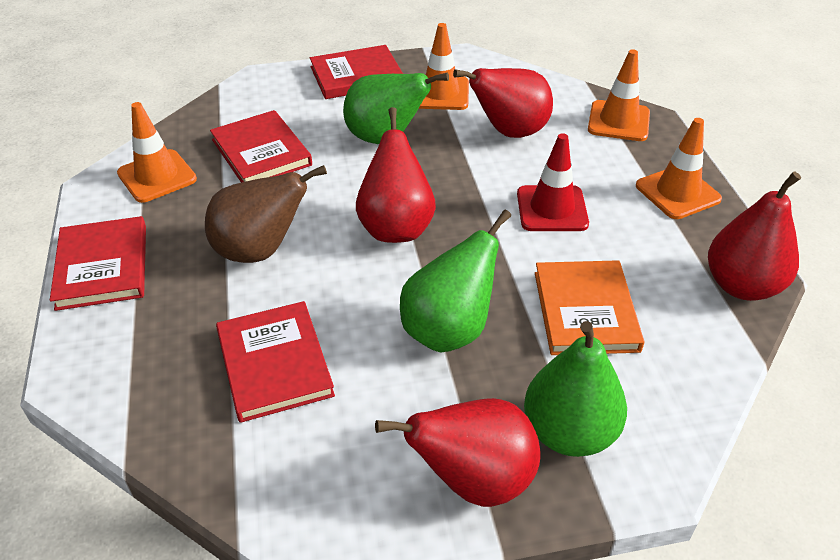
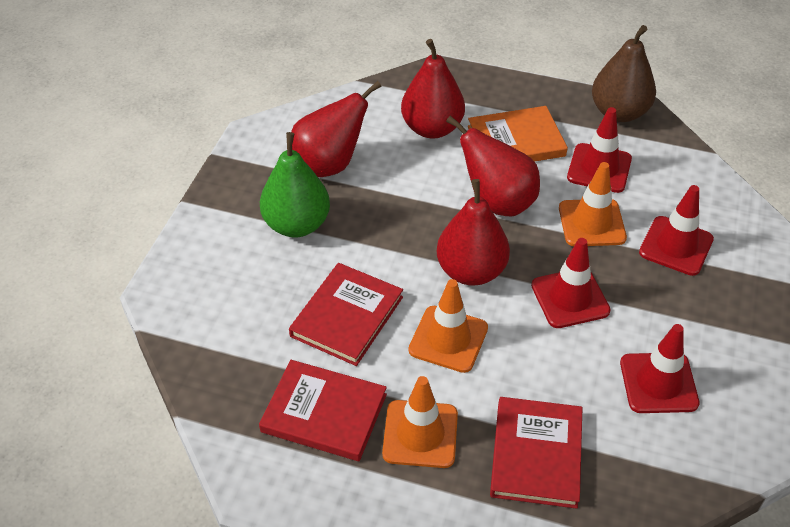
green pear: [343,72,449,144] [400,210,511,352] [524,321,627,457] = 3 -> [260,132,330,237] = 1
orange traffic cone: [117,102,197,203] [419,23,469,110] [588,49,650,141] [636,118,722,219] = 4 -> [382,376,458,468] [408,279,488,373] [559,162,627,246] = 3
red book: [50,216,146,311] [210,110,312,183] [216,301,335,423] [310,45,403,99] = 4 -> [259,360,387,461] [289,263,403,366] [490,397,582,509] = 3
red traffic cone: [517,133,589,231] = 1 -> [531,238,611,328] [567,107,632,193] [620,324,700,413] [639,185,714,276] = 4

